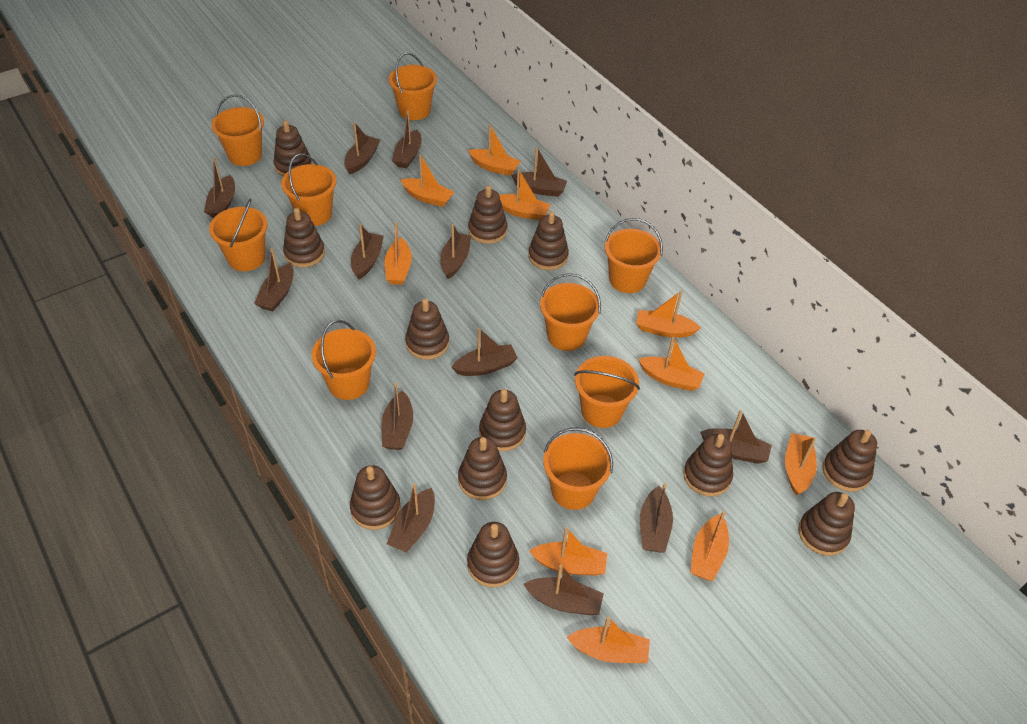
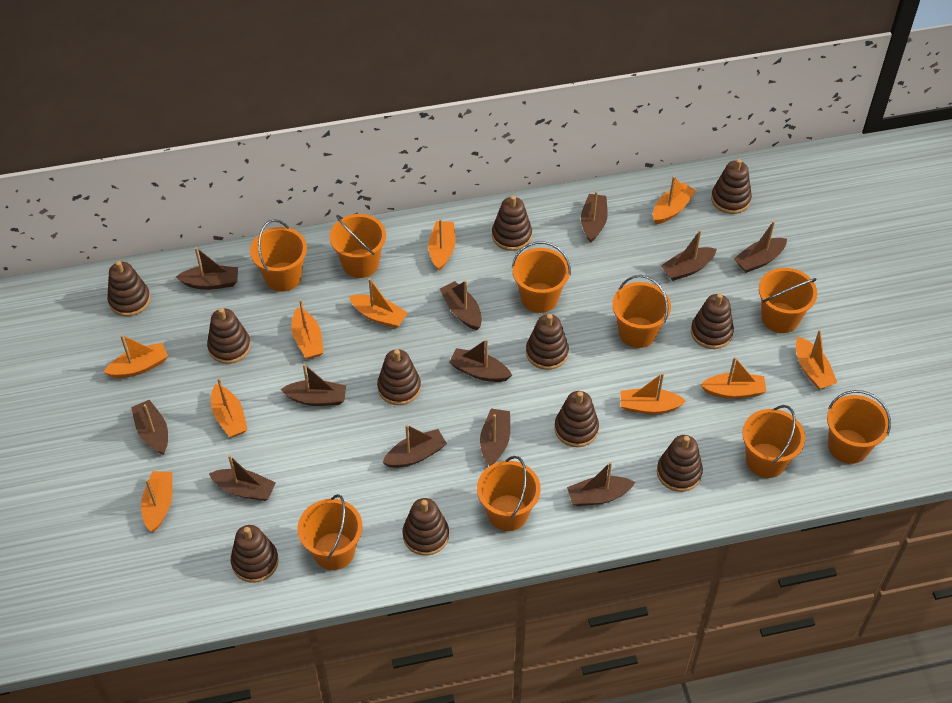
brown boat: [204,158,235,217] [254,248,294,311] [344,122,380,174] [351,224,384,280] [381,383,413,450] [387,483,435,553] [392,110,421,169] [440,224,471,279] [451,328,518,376] [511,147,567,197] [524,564,604,615] [640,483,673,552] [700,410,772,464] = 13 -> [131,400,168,455] [176,247,238,290] [209,455,276,501] [280,364,346,406] [382,425,447,468] [440,280,482,330] [449,339,512,382] [480,408,510,466] [567,462,635,506] [581,191,608,243] [661,230,717,281] [734,221,787,273] = 12
brown stacking toy: [274,121,312,176] [283,208,325,268] [350,465,401,530] [405,298,449,360] [458,437,507,500] [467,522,519,587] [468,185,507,244] [479,389,526,451] [528,211,569,270] [683,434,733,496] [798,492,855,556] [822,430,877,492] = 12 -> [107,261,151,317] [207,308,251,364] [231,525,279,583] [377,349,421,405] [403,498,449,556] [492,195,532,251] [526,314,569,370] [554,391,599,447] [657,435,703,492] [691,293,734,349] [711,159,752,214] = 11

